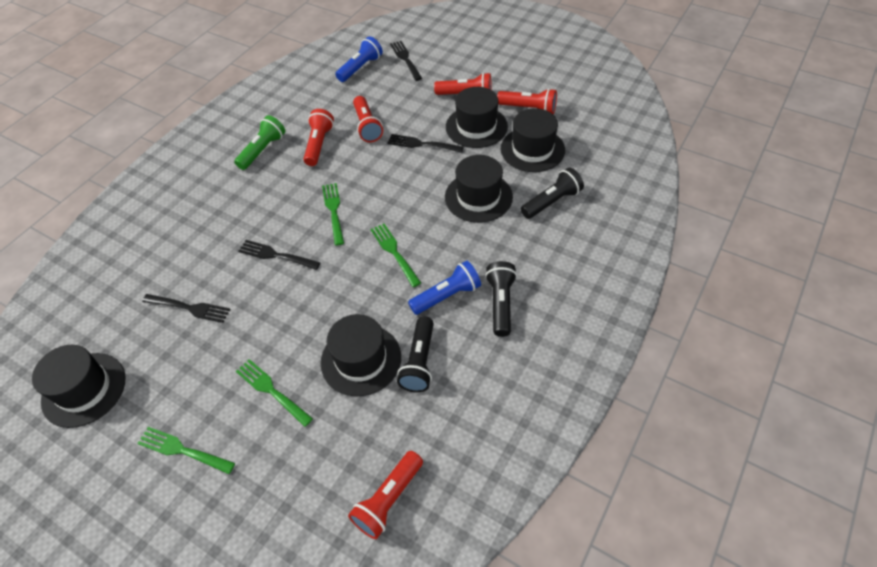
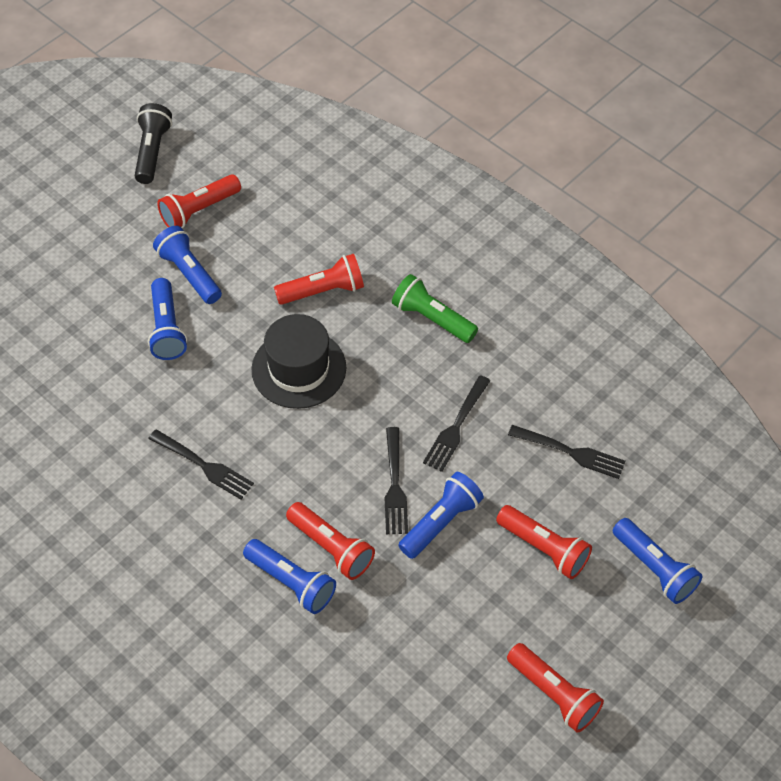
black flashlight: [397,316,434,393] [485,261,517,337] [521,167,584,219] = 3 -> [135,103,172,184] = 1
black hat: [32,345,125,428] [321,314,401,396] [445,155,513,223] [446,87,508,148] [501,108,565,172] = 5 -> [251,314,346,409] = 1
blue flashlight: [335,36,383,82] [408,261,481,315] = 2 -> [148,278,187,360] [153,226,222,304] [243,539,336,614] [398,472,484,559] [613,518,702,604] = 5
green fork: [137,427,235,474] [236,359,313,427] [322,183,344,246] [371,224,421,287] = 4 -> none = 0

